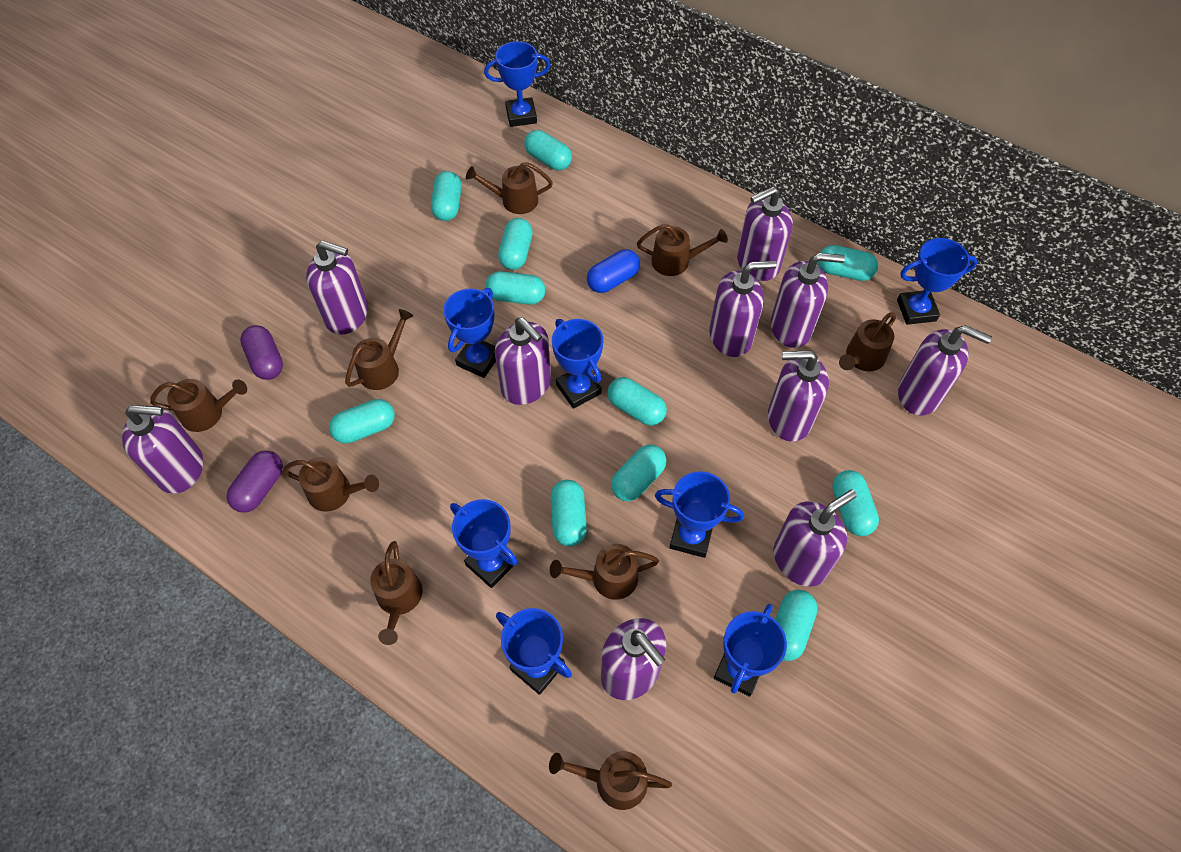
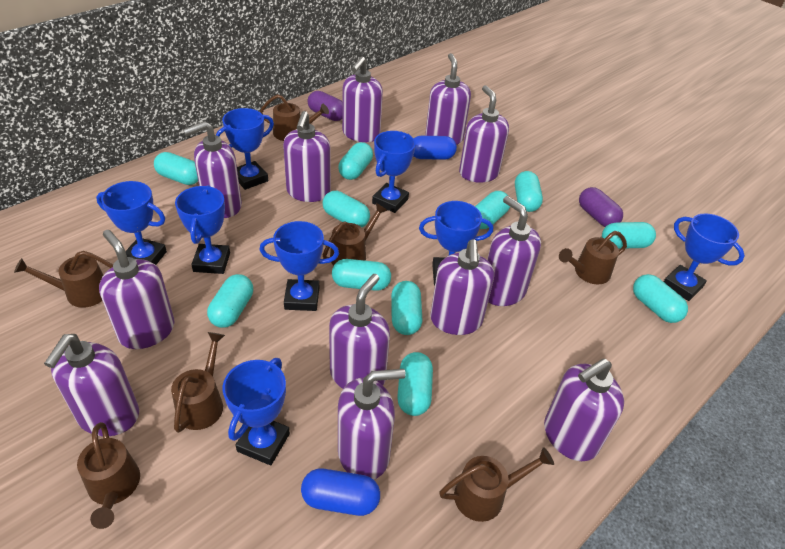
blue capsule: [587,249,640,293] = 1 -> [301,469,380,516] [413,136,457,160] = 2
brown watering can: [150,379,247,432] [282,457,379,512] [345,309,413,390] [370,541,423,645] [466,162,553,214] [549,751,672,810] [550,544,659,600] [637,224,728,276] [839,313,896,371] = 9 -> [14,251,113,308] [77,422,140,529] [171,332,225,433] [260,94,329,141] [323,203,388,265] [439,447,554,522] [559,231,627,284] = 7
purple soap dispenser: [122,405,203,494] [306,240,368,335] [495,317,551,405] [601,618,666,700] [709,260,777,357] [737,186,793,281] [768,350,829,442] [771,253,845,348] [773,489,857,587] [898,325,992,415] = 10 -> [44,334,139,436] [99,230,175,349] [183,121,242,218] [283,111,331,202] [329,274,390,389] [338,369,406,480] [342,57,383,142] [425,53,471,145] [430,239,494,335] [459,85,509,183] [487,196,541,306] [544,358,624,461] = 12

